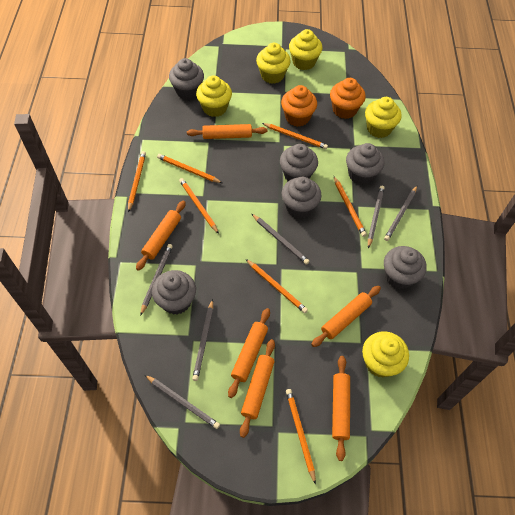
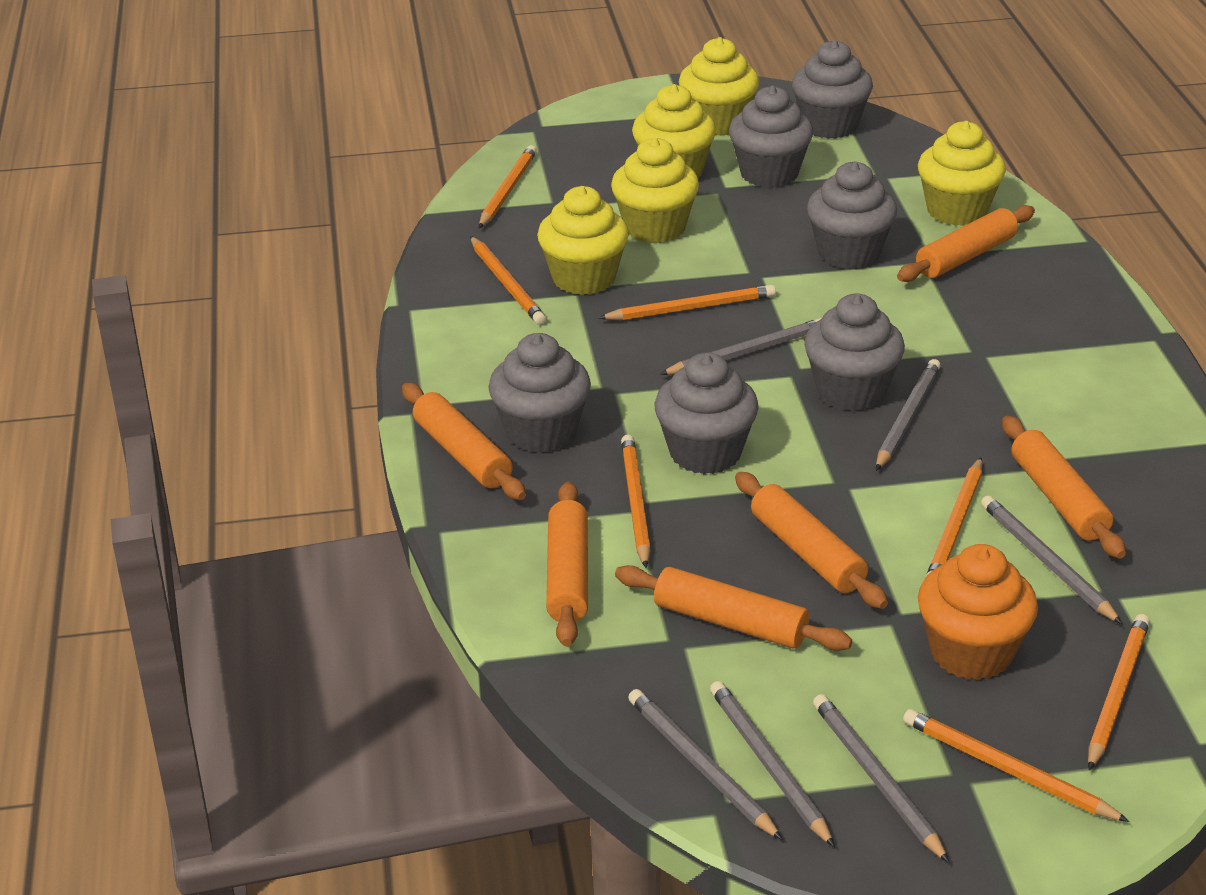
orange cupcake: [281,85,317,127] [330,78,366,119] = 2 -> [918,544,1038,680] = 1

